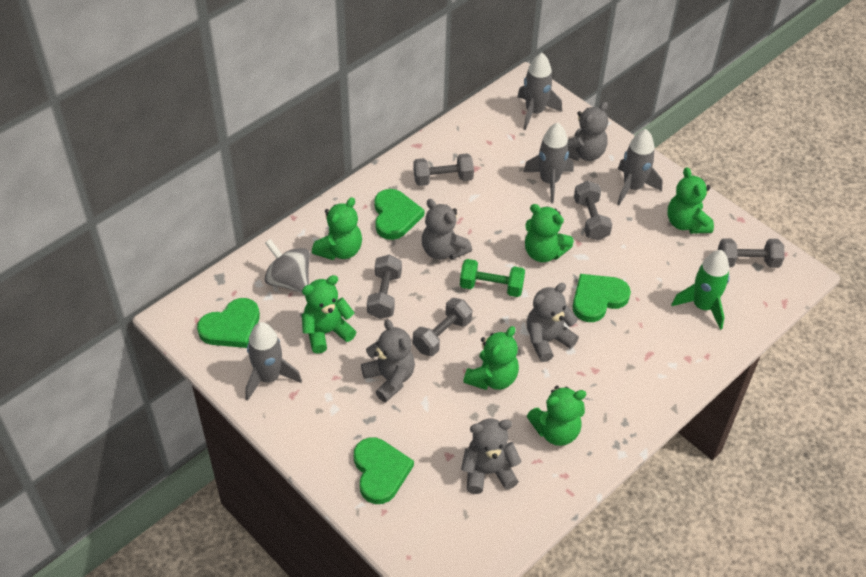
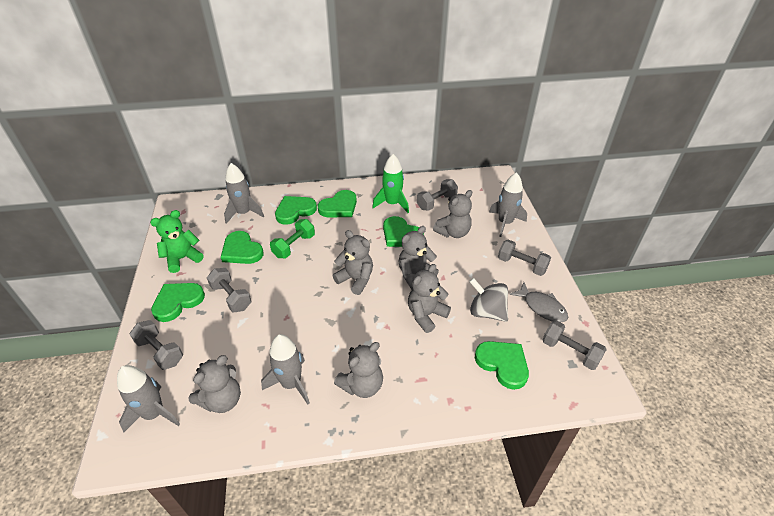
green heart: [197,298,260,348] [354,438,414,504] [374,189,424,240] [573,274,631,322] = 4 -> [151,283,205,322] [221,231,264,264] [275,196,317,225] [318,190,357,217] [383,216,424,247] [475,341,529,390] = 6
green teddy bear: [302,275,356,354] [312,197,362,260] [463,326,519,390] [525,204,574,262] [527,386,586,446] [668,167,714,234] = 6 -> [150,210,203,273] = 1
grey fish: none = 0 -> [509,282,568,322] = 1
grey teddy bear: [361,319,415,402] [422,199,472,260] [461,419,522,494] [527,283,579,362] [568,102,608,161] = 5 -> [189,355,241,413] [333,230,373,295] [334,342,383,398] [398,226,439,290] [408,264,451,333] [433,190,472,238] = 6

